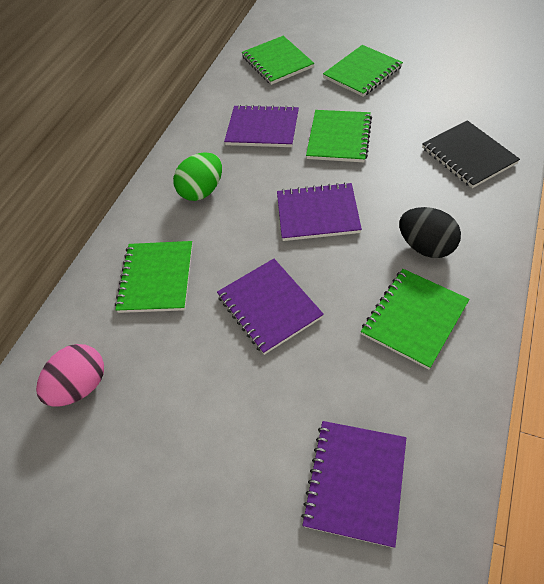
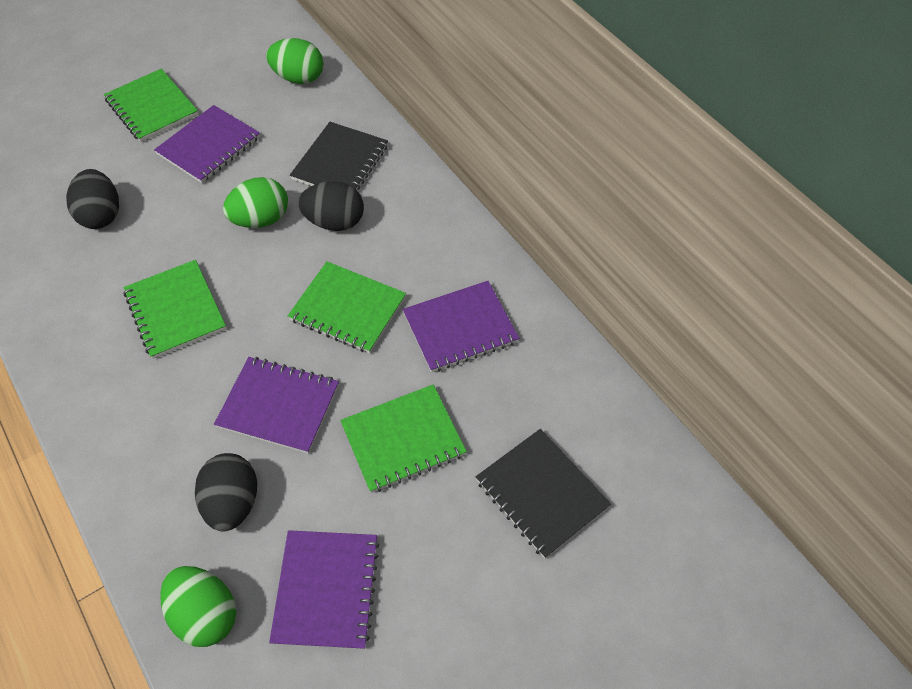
black egg: [399,207,461,258] = 1 -> [66,169,119,229] [195,453,257,532] [298,181,364,231] = 3
black notebook: [422,120,520,188] = 1 -> [290,122,388,190] [476,429,611,559] = 2
green egg: [173,152,222,201] = 1 -> [160,566,236,647] [223,177,288,228] [266,38,323,84] = 3
green notebook: [115,241,193,313] [242,36,314,85] [306,110,372,162] [323,45,403,97] [361,269,470,369] = 5 -> [104,69,198,142] [123,260,226,359] [288,261,406,353] [340,385,467,493] = 4
pink egg: [36,344,104,407] = 1 -> none = 0

